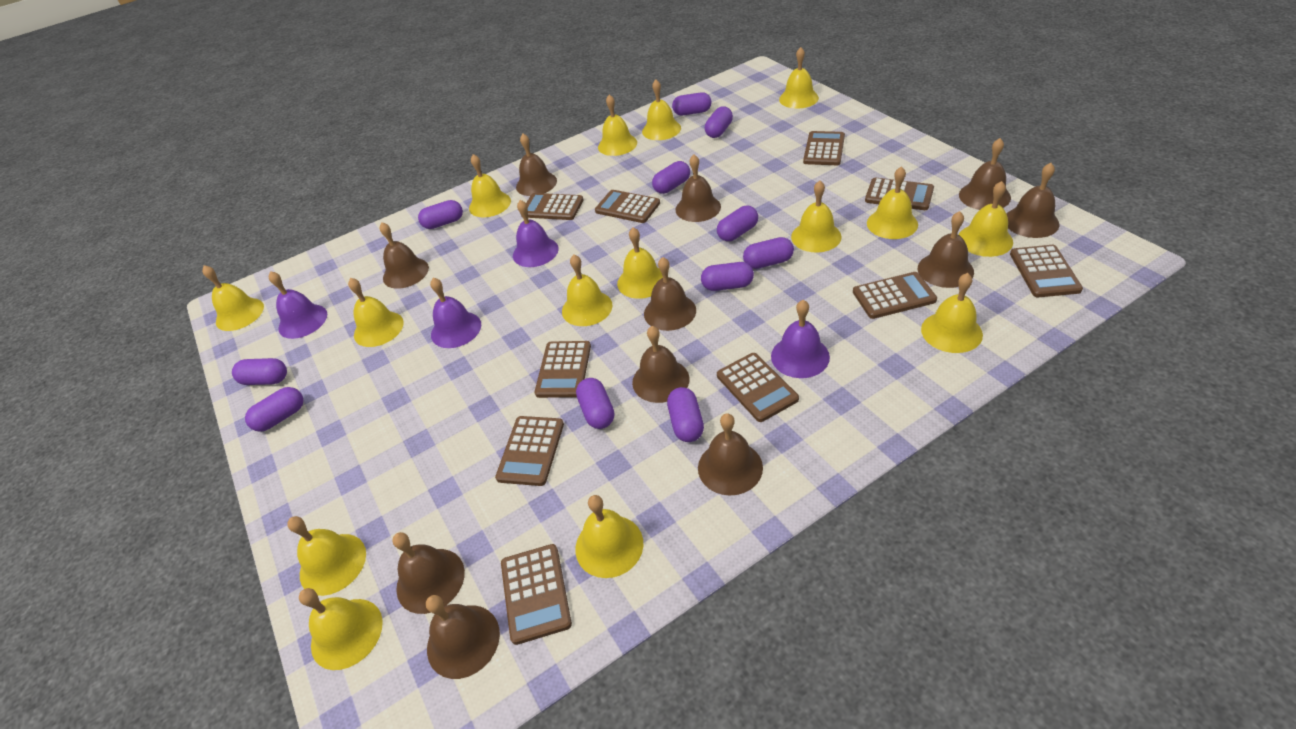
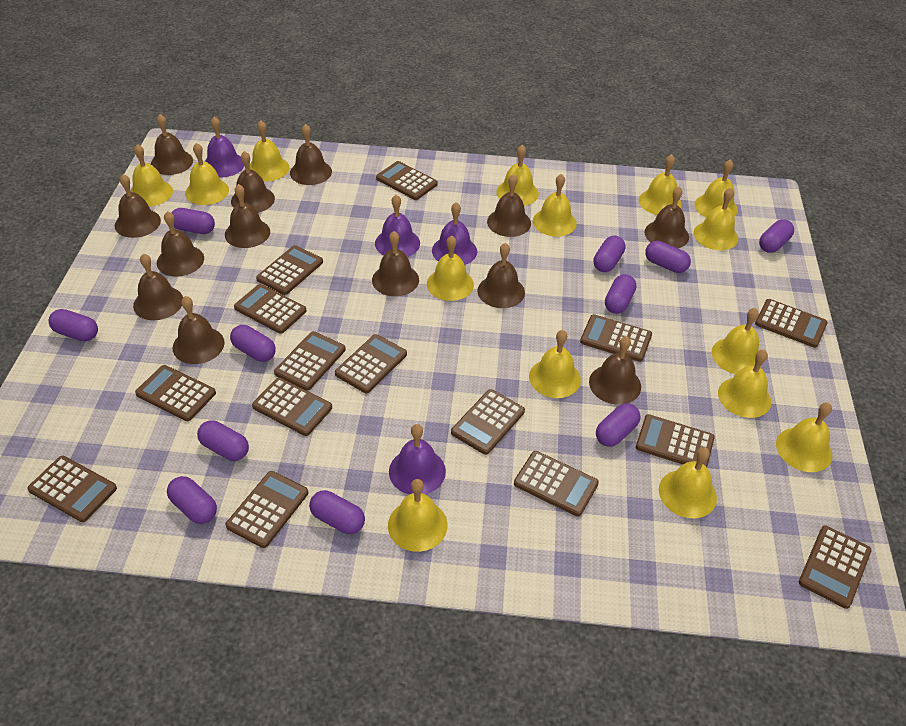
brown bell: [379,222,429,289] [392,532,465,614] [426,595,500,679] [516,134,557,196] [632,326,690,403] [644,257,696,331] [676,154,721,222] [698,413,763,495] [918,211,974,288] [959,138,1011,210] [1007,163,1059,238] = 11 -> [115,174,161,238] [133,253,183,320] [151,114,193,175] [157,211,204,276] [173,296,225,364] [225,184,270,248] [231,151,275,213] [290,124,332,185] [372,231,419,296] [477,243,525,308] [487,174,531,237] [589,336,641,405] [645,186,689,248] = 13
brown calculator: [495,416,564,486] [501,544,572,645] [521,193,584,220] [535,341,591,398] [595,190,660,223] [717,353,799,422] [803,131,845,165] [853,272,937,319] [865,178,934,210] [1010,245,1083,297] = 10 -> [27,456,117,522] [135,365,216,421] [225,471,308,548] [234,284,307,334] [252,378,332,436] [256,245,323,295] [274,331,346,391] [335,334,407,393] [376,161,438,200] [451,389,525,455] [514,451,599,517] [580,314,652,362] [636,414,715,467] [755,299,828,348] [799,526,871,609] = 15

